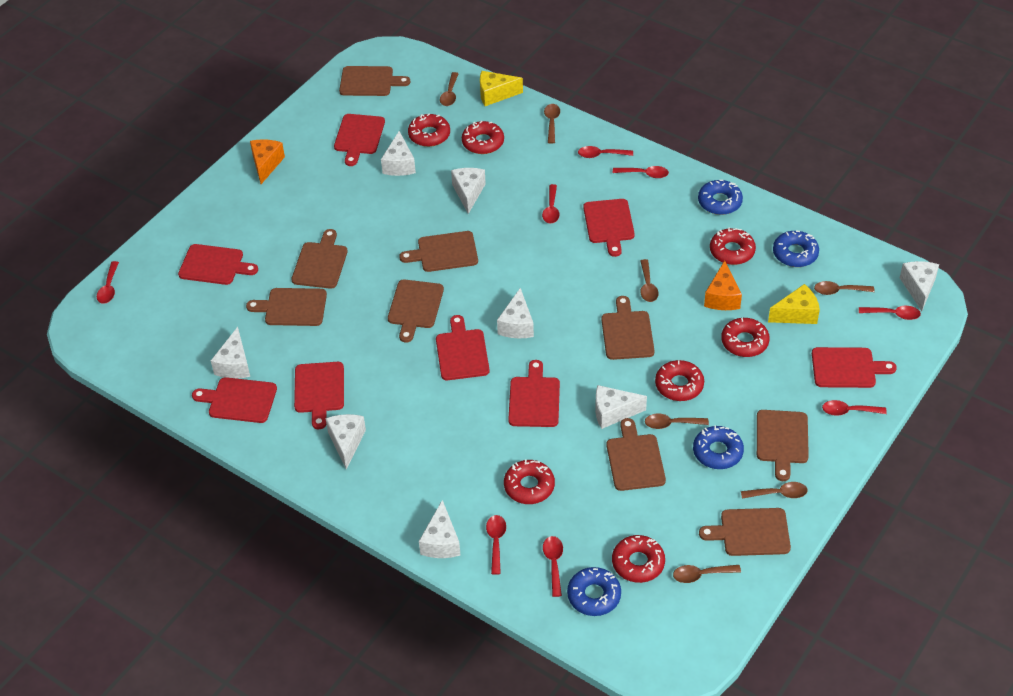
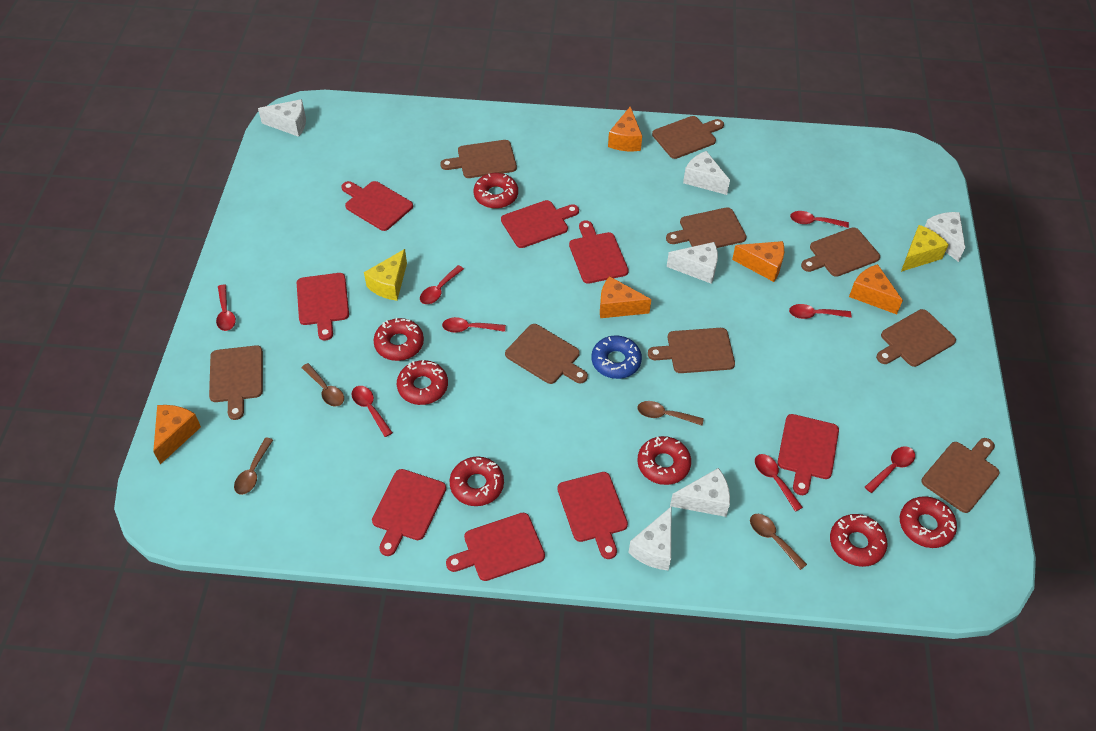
blue donut: [567,567,621,616] [693,426,744,469] [698,180,743,215] [773,231,819,267] = 4 -> [591,335,642,379] = 1
brown spoon: [440,72,459,106] [544,104,560,144] [640,259,659,302] [645,413,709,429] [673,565,741,583] [741,482,808,499] [814,281,875,295] = 7 -> [234,437,273,495] [301,363,344,406] [638,401,704,426] [750,514,807,570] = 4
orange cheese: [250,139,285,184] [704,261,742,310] = 2 -> [153,405,201,464] [600,276,651,318] [608,106,642,151] [732,241,784,282] [849,264,903,314] = 5
white cheese: [211,327,250,379] [325,414,366,469] [381,131,416,176] [419,500,460,558] [451,168,486,214] [497,288,534,338] [595,385,647,429] [900,261,939,311] = 8 -> [258,99,306,137] [628,507,671,571] [667,242,718,284] [670,468,730,517] [683,151,730,195] [925,212,965,262] = 6

